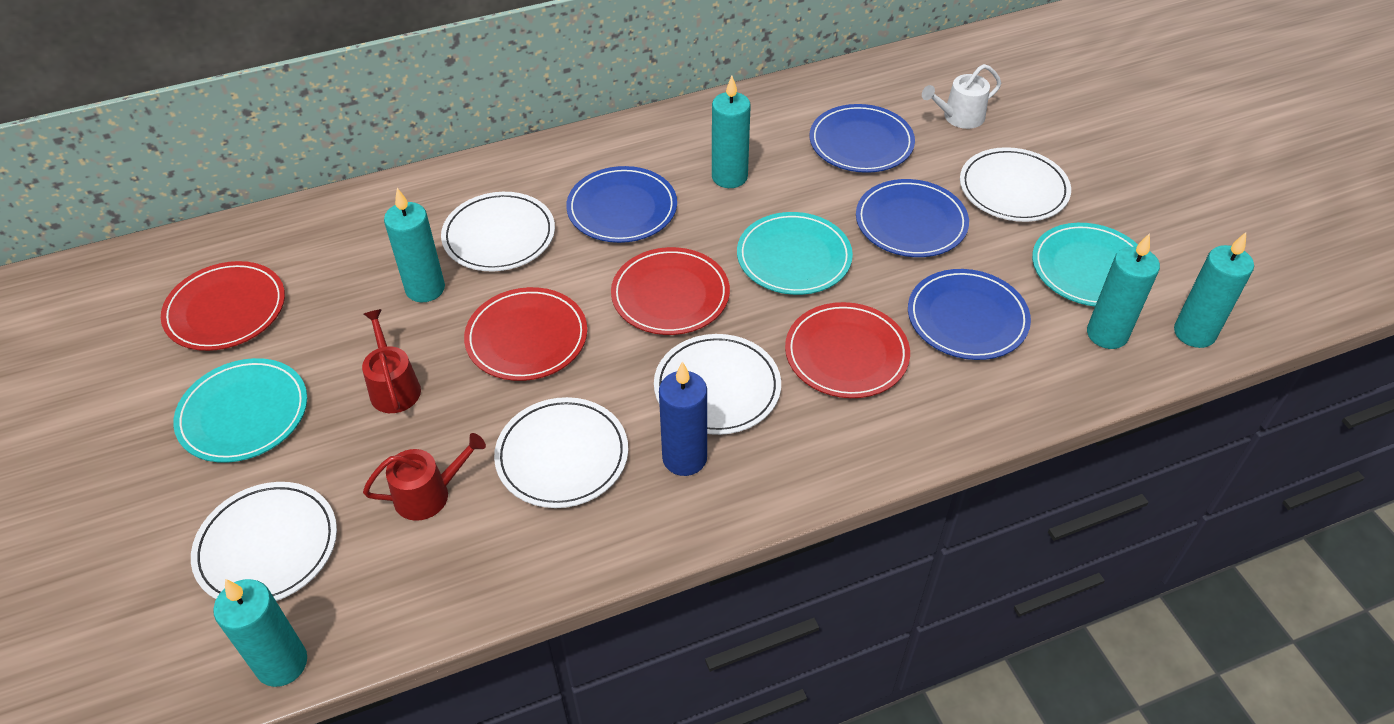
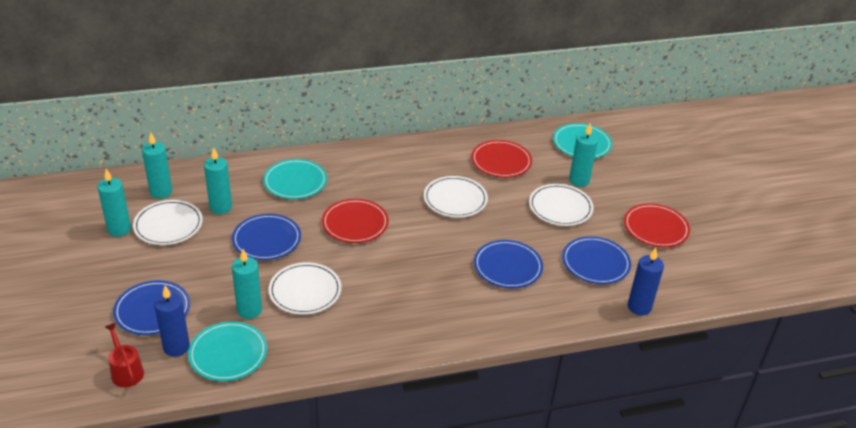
blue candle: [659,362,707,476] = 1 -> [154,286,190,357] [628,248,664,315] = 2
red plate: [161,261,285,351] [464,287,587,381] [611,247,730,335] [785,302,910,398] = 4 -> [322,199,389,243] [471,140,532,178] [624,203,690,247] = 3
red watering can: [362,309,421,413] [363,433,486,521] = 2 -> [105,323,144,387] = 1
white plate: [191,482,337,601] [441,192,555,271] [494,397,628,508] [654,334,781,435] [960,147,1071,222] = 5 -> [133,200,203,245] [268,262,341,315] [424,176,488,218] [529,184,594,226] = 4
white watering can: [922,64,1001,129] = 1 -> none = 0

